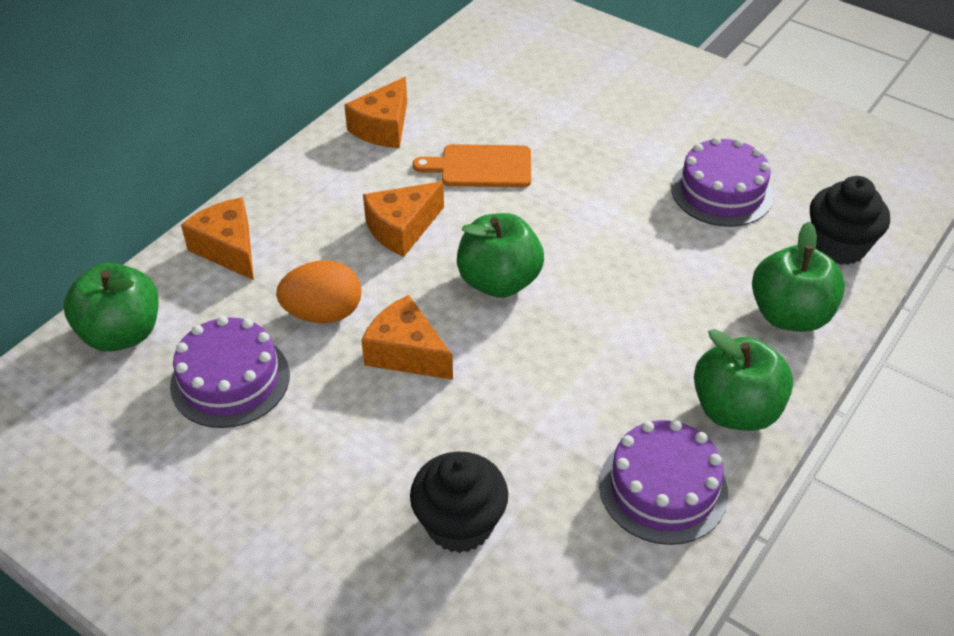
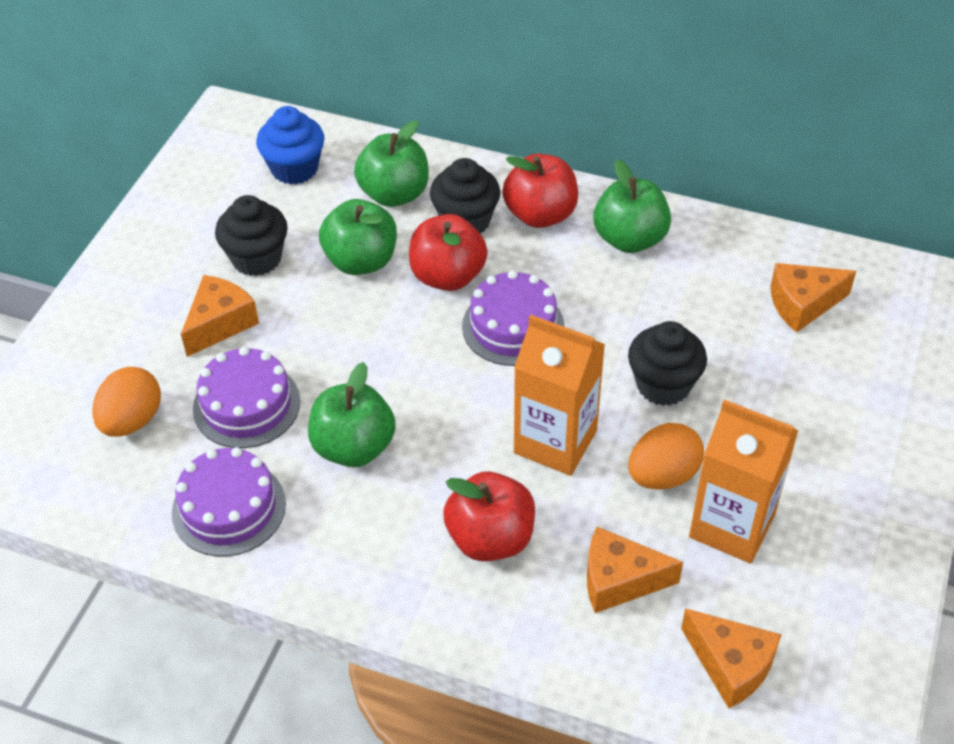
black cupcake: [410,451,508,553] [810,176,890,265] = 2 -> [215,195,288,276] [430,158,500,234] [628,321,707,406] = 3
blue cupcake: none = 0 -> [256,106,324,185] = 1
orange carton: none = 0 -> [514,315,605,476] [689,400,798,564] = 2
orange cutting board: [413,144,531,187] = 1 -> none = 0
orange egg: [276,260,361,323] = 1 -> [92,367,161,437] [628,423,704,490] = 2
red apple: none = 0 -> [409,214,488,291] [443,472,535,561] [502,154,578,228] = 3

